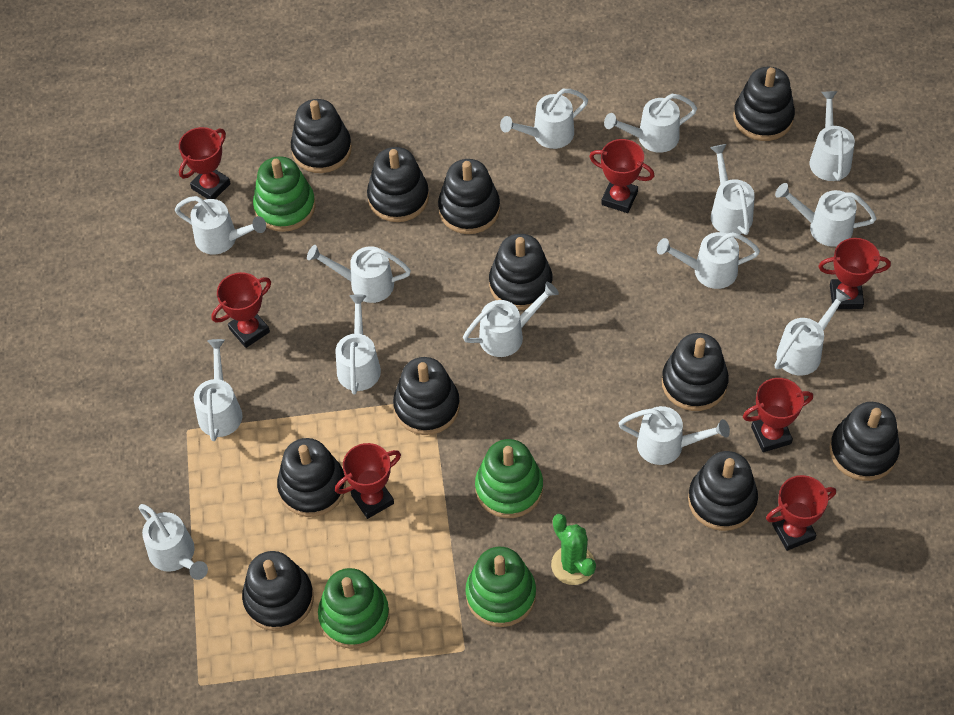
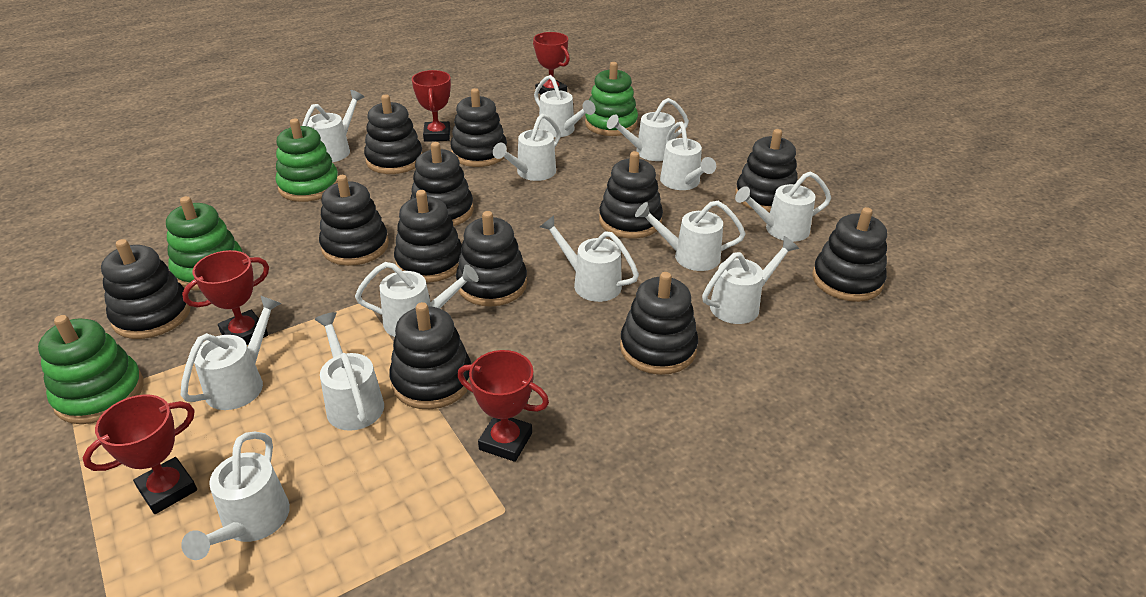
black stacking toy: [242,551,314,631] [277,438,346,517] [291,99,352,173] [367,147,429,222] [393,357,460,435] [438,159,500,234] [489,234,552,310] [662,333,729,411] [688,451,758,531] [733,67,795,141] [830,402,900,481] = 11 -> [101,239,191,339] [319,175,389,266] [364,95,422,174] [389,302,471,409] [394,190,462,283] [410,142,474,226] [450,88,507,167] [456,211,527,306] [599,151,663,239] [620,272,698,375] [735,129,797,213] [812,207,887,302] = 12
green cactus: [551,514,596,585] = 1 -> none = 0
red trophy: [179,127,231,199] [212,272,271,348] [335,443,401,519] [589,139,655,213] [743,378,813,452] [766,475,836,551] [818,238,891,309] = 7 -> [83,394,197,514] [182,250,269,345] [412,70,451,142] [457,350,549,462] [533,32,570,95] = 5
white watering can: [139,504,208,580] [175,196,266,254] [194,339,242,441] [307,245,411,303] [335,295,381,394] [463,282,559,357] [500,89,588,149] [604,94,697,153] [618,406,730,465] [657,232,760,289] [710,144,755,235] [775,183,877,247] [775,288,851,375] [810,91,855,181] = 14 -> [181,295,281,410] [181,432,290,560] [302,90,364,162] [315,312,384,431] [355,262,479,337] [493,114,561,181] [534,75,595,137] [540,215,639,302] [607,98,689,161] [635,201,745,271] [660,121,716,190] [702,236,799,324] [735,171,831,242] = 13

